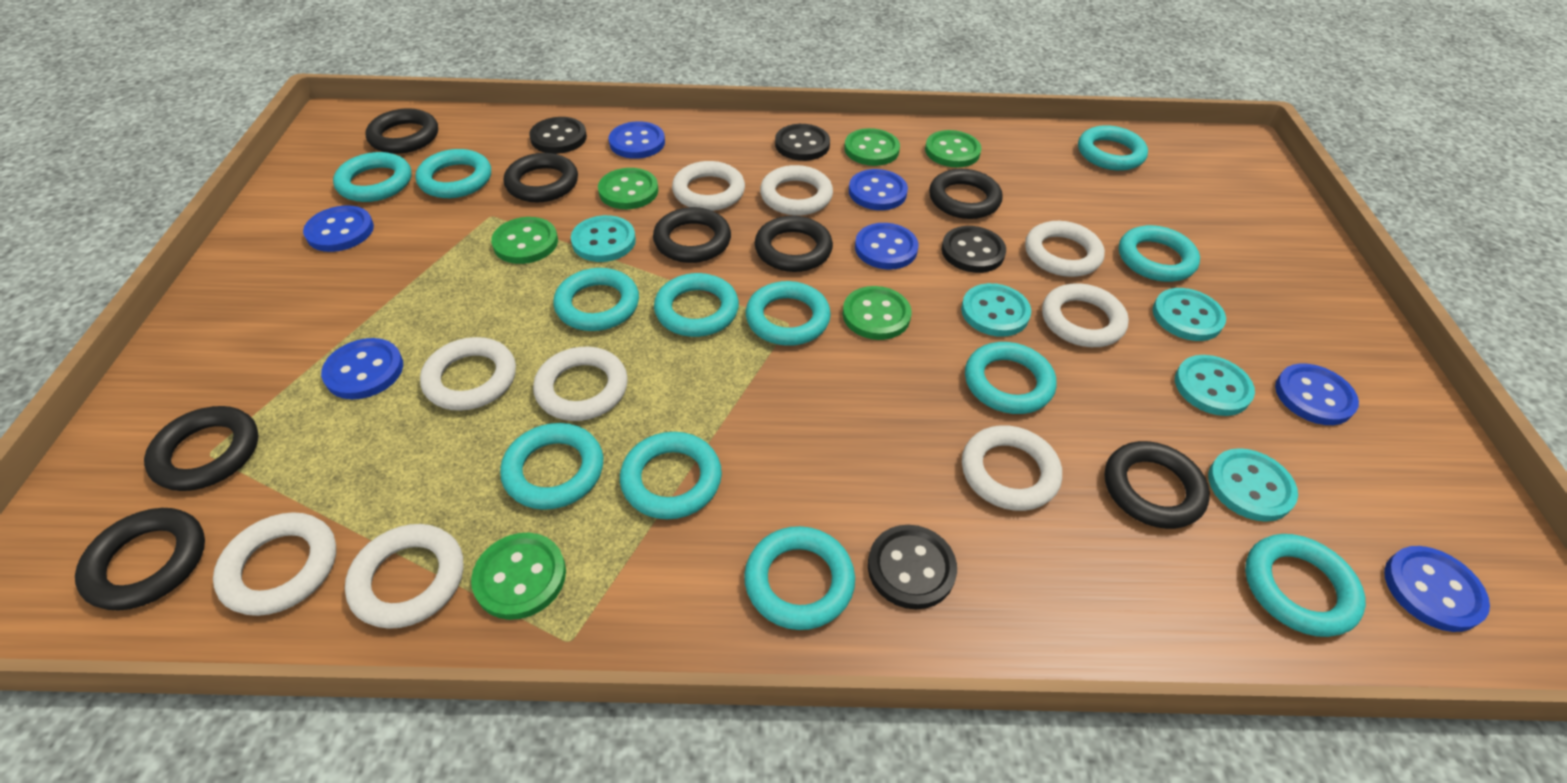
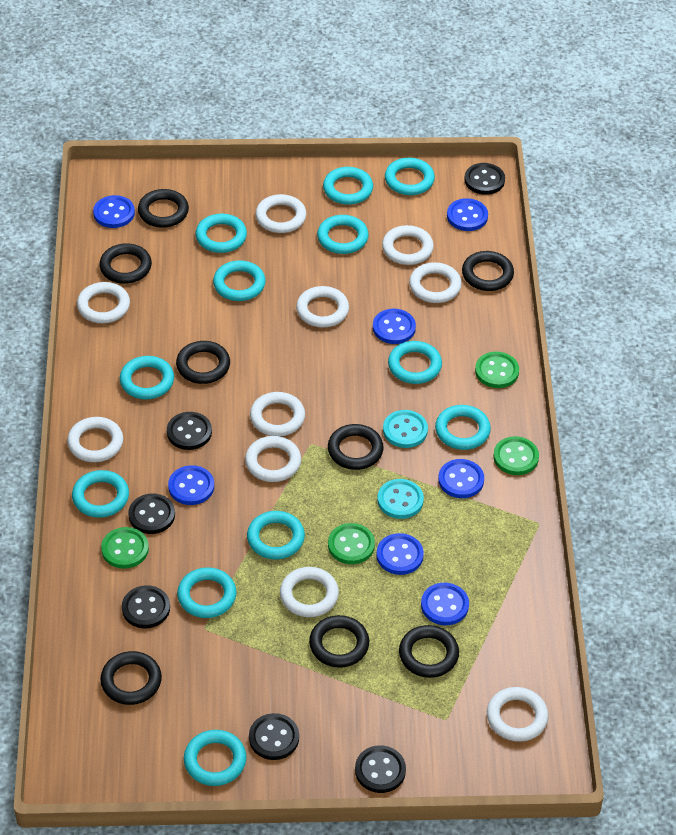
black button: [529,117,587,154] [775,124,830,161] [868,525,957,609] [942,226,1006,273] = 4 -> [122,585,170,628] [128,494,175,534] [167,412,212,450] [249,713,299,760] [355,745,406,793] [464,163,505,195] = 6
green button: [471,533,566,620] [491,217,558,264] [598,168,658,209] [843,286,912,340] [844,128,900,166] [925,130,982,167] = 6 -> [101,527,149,569] [328,523,375,564] [475,352,519,388] [493,436,539,475] = 4
turquoise button: [571,215,636,262] [961,283,1031,337] [1153,288,1226,341] [1175,355,1255,416] [1208,448,1298,522] = 5 -> [377,479,424,519] [383,410,428,448] = 2
white ring: [213,512,336,616] [345,524,463,629] [420,337,516,411] [533,347,628,421] [672,161,745,211] [760,165,833,216] [962,425,1062,511] [1025,221,1105,277] [1042,283,1129,347] = 9 -> [67,417,123,462] [77,282,130,323] [245,436,301,482] [250,392,305,436] [256,194,306,233] [280,567,339,617] [296,286,349,327] [382,225,434,265] [409,262,462,303] [487,687,548,742] = 10

